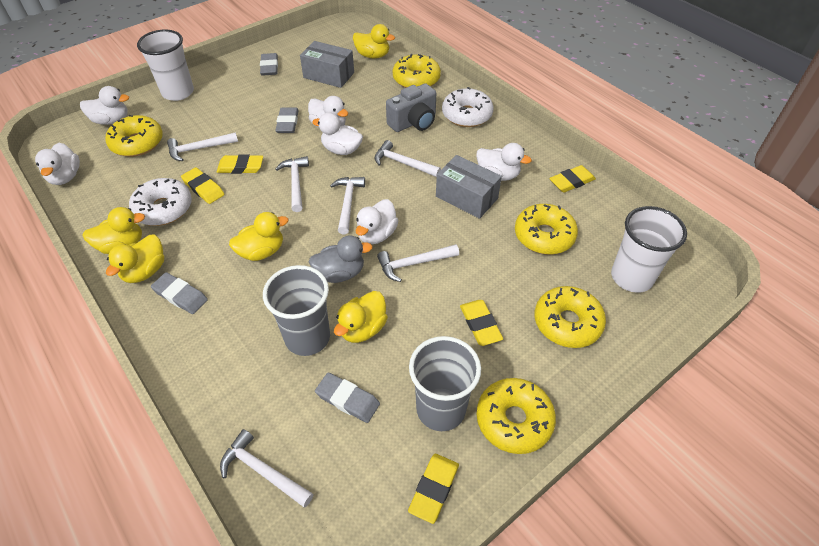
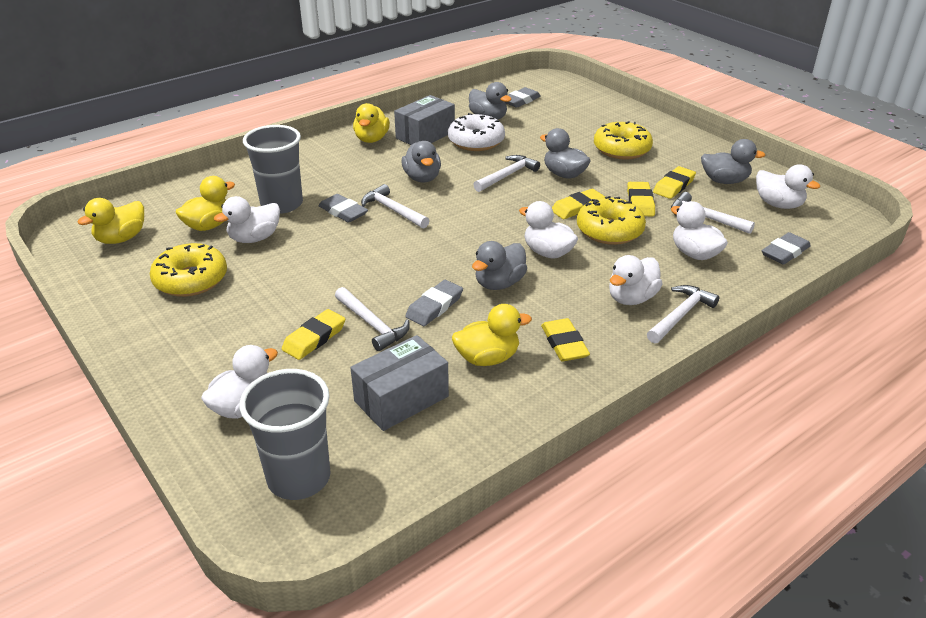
grey camera: [386,83,436,132] = 1 -> none = 0
grey duck: [309,235,373,283] = 1 -> [402,141,441,182] [469,82,512,120] [472,241,527,290] [540,128,591,178] [701,139,765,184] = 5
white cup: [137,29,194,101] [611,206,687,293] = 2 -> none = 0
white donut: [129,178,192,226] [442,87,494,127] = 2 -> [448,113,505,151] = 1
white hammer: [167,132,238,161] [220,429,313,507] [275,156,309,212] [330,177,365,234] [374,140,441,177] [377,244,459,282] = 6 -> [335,287,410,351] [361,184,429,229] [473,155,540,192] [647,285,720,344] [671,192,755,234] = 5
yellow donut: [105,115,163,157] [393,54,441,88] [476,378,556,454] [515,204,578,254] [535,286,606,348] = 5 -> [150,243,227,297] [577,196,646,245] [594,121,653,160] = 3
yellow duck: [82,207,145,254] [106,235,164,283] [229,212,288,261] [334,291,388,343] [353,24,395,58] = 5 -> [78,198,144,244] [175,176,235,231] [353,103,390,143] [452,304,532,366] = 4

